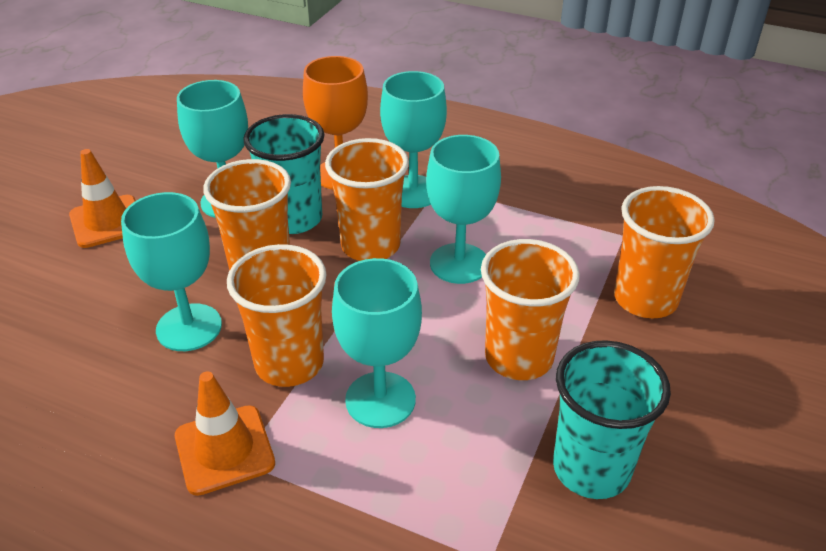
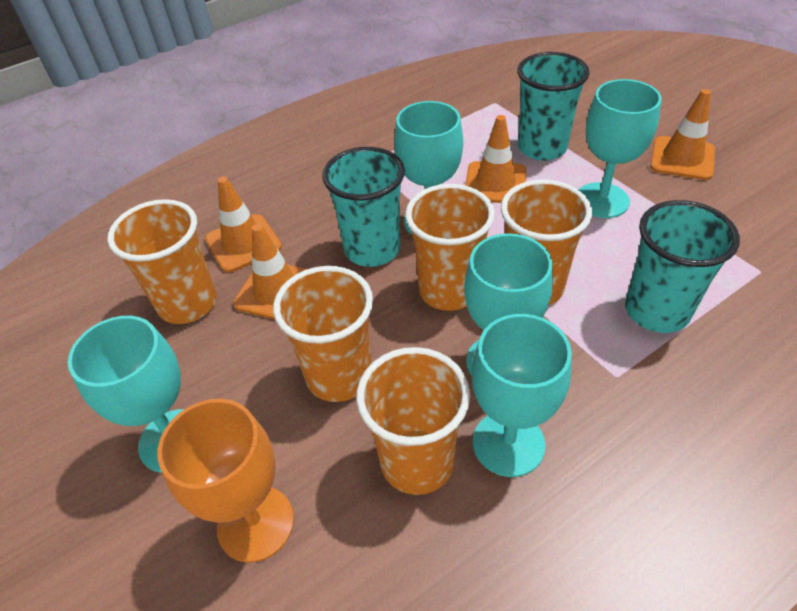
orange traffic cone: [69,149,136,248] [175,371,275,496] = 2 -> [205,176,282,273] [233,224,307,320] [465,115,526,203] [650,89,715,180] = 4
turquoise cup: [243,114,324,234] [553,340,671,499] = 2 -> [322,147,405,267] [517,52,590,161] [625,200,740,333] = 3

